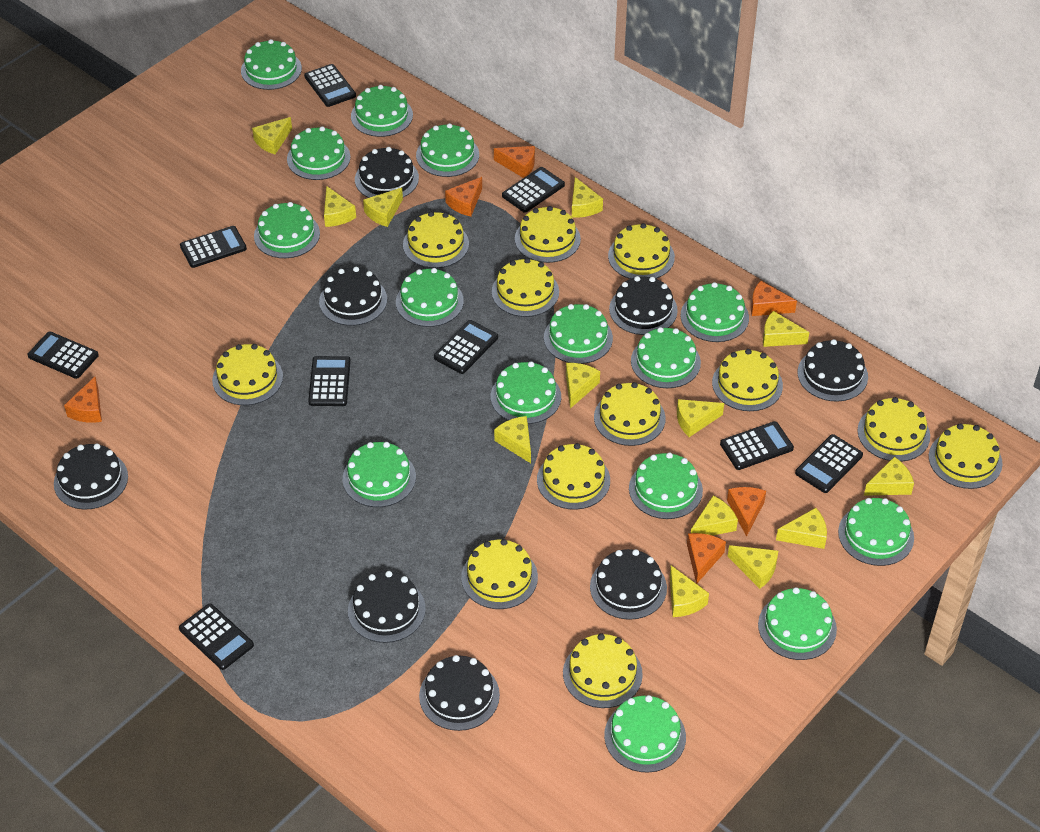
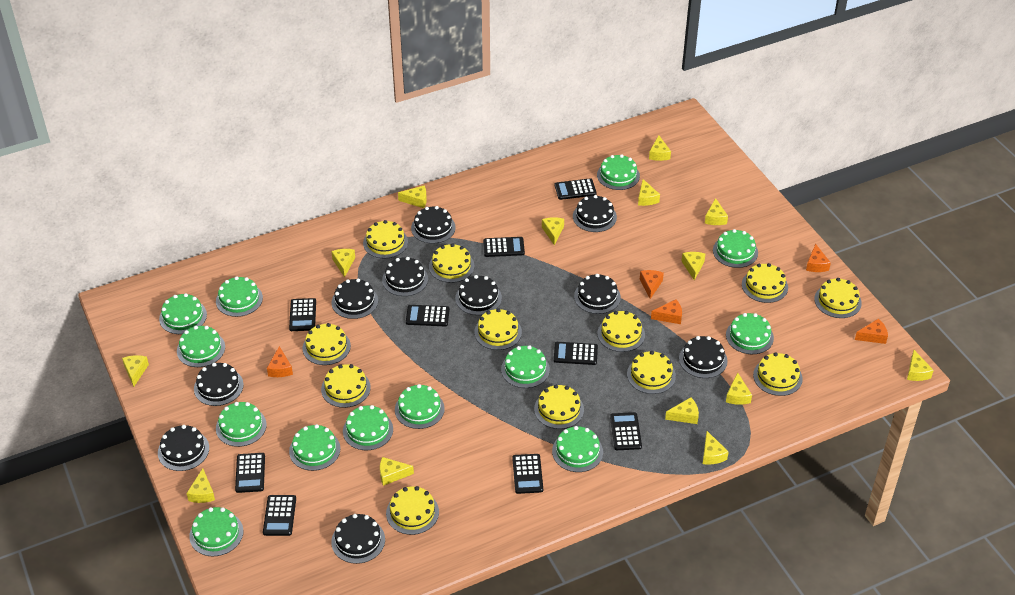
black cake: [54,443,128,509] [319,267,387,326] [348,571,426,643] [355,147,419,198] [419,655,500,731] [590,549,667,620] [609,276,678,335] [798,339,868,402] = 8 -> [158,425,209,471] [194,363,244,406] [331,279,378,319] [331,514,385,564] [382,257,428,296] [411,206,456,244] [455,275,502,315] [573,195,617,232] [574,274,621,314] [679,336,728,378] = 10
green cake: [241,39,302,90] [254,202,320,258] [287,126,351,180] [342,442,416,507] [351,85,413,137] [396,268,464,327] [416,123,479,177] [491,361,561,424] [544,304,613,364] [604,695,686,773] [629,452,703,519] [631,327,701,388] [681,282,749,342] [758,587,837,660] [838,498,914,566] = 15 -> [159,293,207,334] [177,326,225,367] [189,507,243,556] [216,276,263,317] [216,402,267,447] [289,424,340,471] [343,405,393,450] [395,384,445,429] [501,345,550,388] [552,426,603,472] [597,154,640,190] [713,229,758,268] [726,313,774,354] = 13
orange cheese: [64,377,102,423] [445,177,482,217] [494,146,535,178] [687,533,726,584] [727,487,766,537] [751,281,797,316] = 6 -> [267,346,293,377] [640,270,664,299] [651,299,682,324] [806,244,831,272] [855,319,888,344] = 5
yellow cheese: [252,117,292,154] [324,186,356,227] [363,188,403,227] [494,416,531,463] [566,363,600,408] [572,177,603,218] [670,566,709,617] [677,399,724,437] [691,495,738,536] [728,545,778,589] [763,311,809,347] [776,508,827,549] [864,457,914,496] = 13 -> [122,355,149,387] [186,468,215,503] [331,249,355,277] [380,457,414,486] [398,185,427,208] [542,217,564,245] [638,179,660,206] [649,135,671,161] [665,397,699,424] [682,252,705,281] [703,431,729,465] [705,198,728,225] [726,373,752,405] [907,350,934,381] = 14

